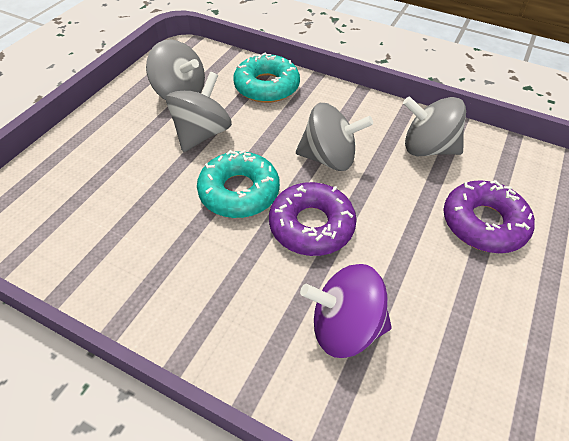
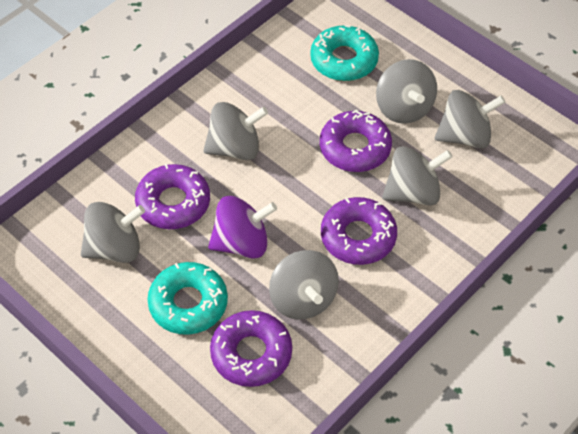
grey spinning top: [146,39,205,100] [166,72,232,152] [296,103,373,171] [403,96,466,156] = 4 -> [81,202,145,263] [203,102,268,160] [269,250,339,319] [376,59,437,124] [382,146,453,206] [435,90,505,148] = 6
purple donut: [269,182,357,256] [443,180,535,253] = 2 -> [135,163,210,229] [210,310,292,387] [320,109,392,172] [321,197,397,265] = 4

